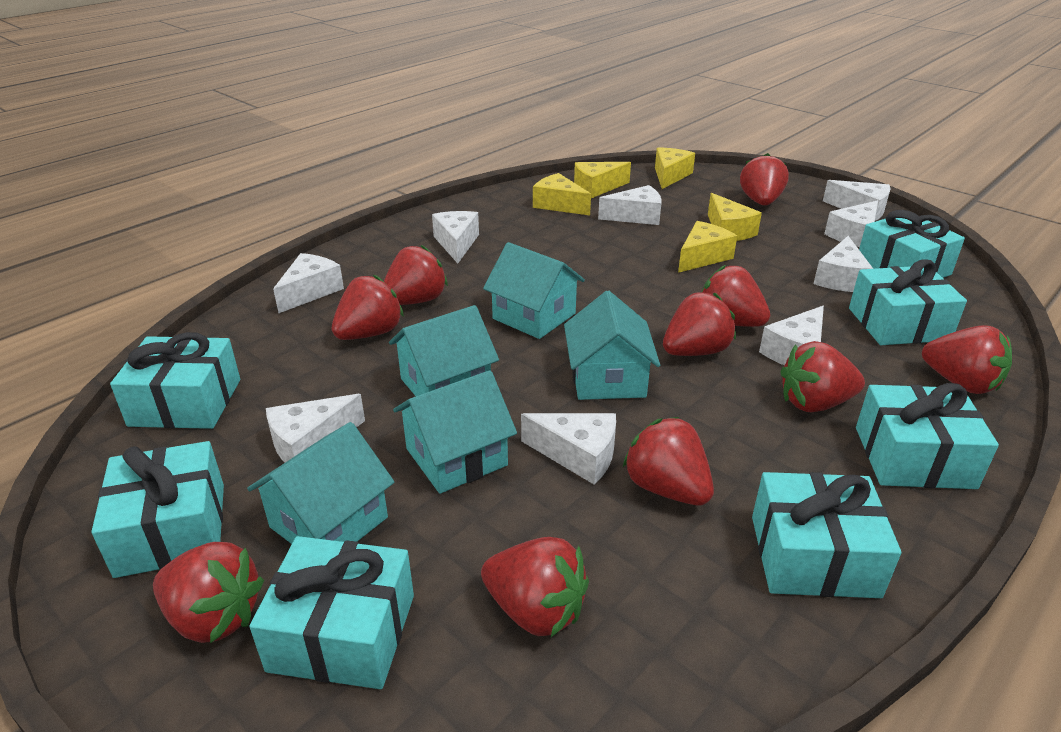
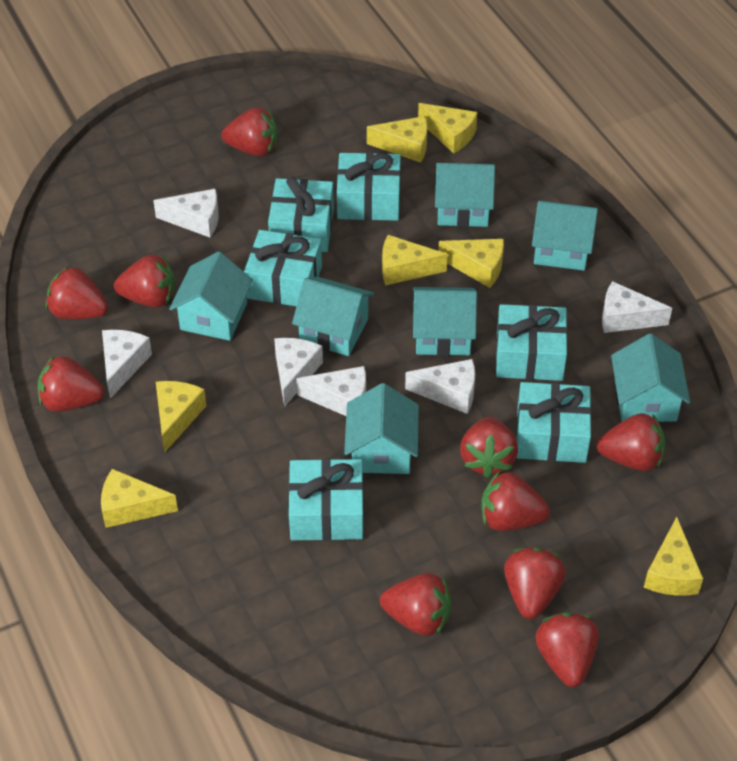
turquoise gift: [91,441,224,578] [110,332,240,429] [249,536,414,689] [752,472,901,598] [849,259,967,345] [856,383,999,489] [859,210,965,278] = 7 -> [244,230,322,306] [268,176,334,252] [288,459,364,541] [337,152,401,221] [496,304,568,381] [516,382,592,463] = 6
turquoise house: [247,422,394,544] [389,305,499,396] [393,370,517,494] [483,242,585,339] [564,291,660,400] = 5 -> [169,252,253,341] [292,277,374,356] [344,383,419,474] [413,287,477,356] [435,163,495,227] [532,201,598,271] [611,334,690,422] = 7
white cheese: [266,394,365,463] [273,253,344,313] [432,211,479,264] [521,413,616,485] [598,185,662,225] [759,306,824,365] [813,236,873,292] [823,180,891,221] [824,200,878,247] = 9 -> [102,330,152,399] [153,189,219,237] [274,338,323,407] [296,366,366,416] [405,359,475,414] [602,281,672,333] = 6
yellow cheese: [533,173,591,215] [574,162,631,198] [655,147,695,189] [678,221,737,273] [708,193,762,241] = 5 -> [101,469,178,528] [156,381,206,452] [367,116,427,163] [382,235,448,285] [418,103,478,154] [438,239,504,288] [644,517,703,596] = 7

